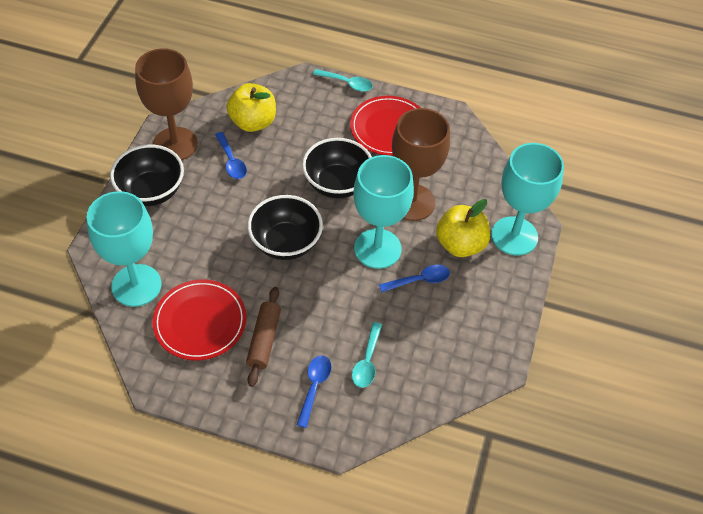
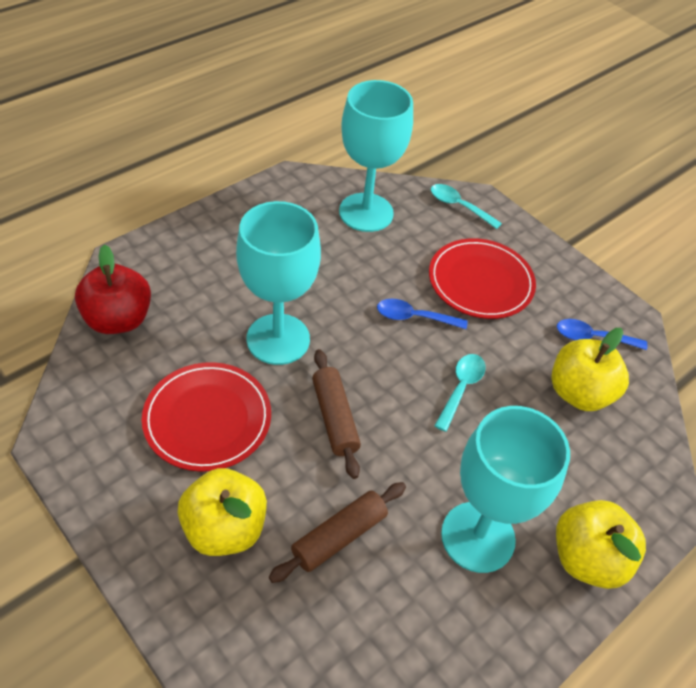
black bowl: [110,144,184,206] [248,195,323,260] [302,138,372,199] = 3 -> none = 0
blue spoon: [215,132,247,179] [297,355,332,428] [379,265,450,293] = 3 -> [377,299,468,329] [557,319,647,350] = 2
brown goblet: [135,48,198,161] [392,108,450,221] = 2 -> none = 0
brown rolling pin: [246,287,281,387] = 1 -> [269,482,406,583] [312,349,361,479] = 2
red apple: none = 0 -> [75,244,151,334] = 1
yellow apple: [226,83,276,132] [436,199,490,257] = 2 -> [178,468,267,556] [551,328,629,411] [556,500,646,589] = 3

